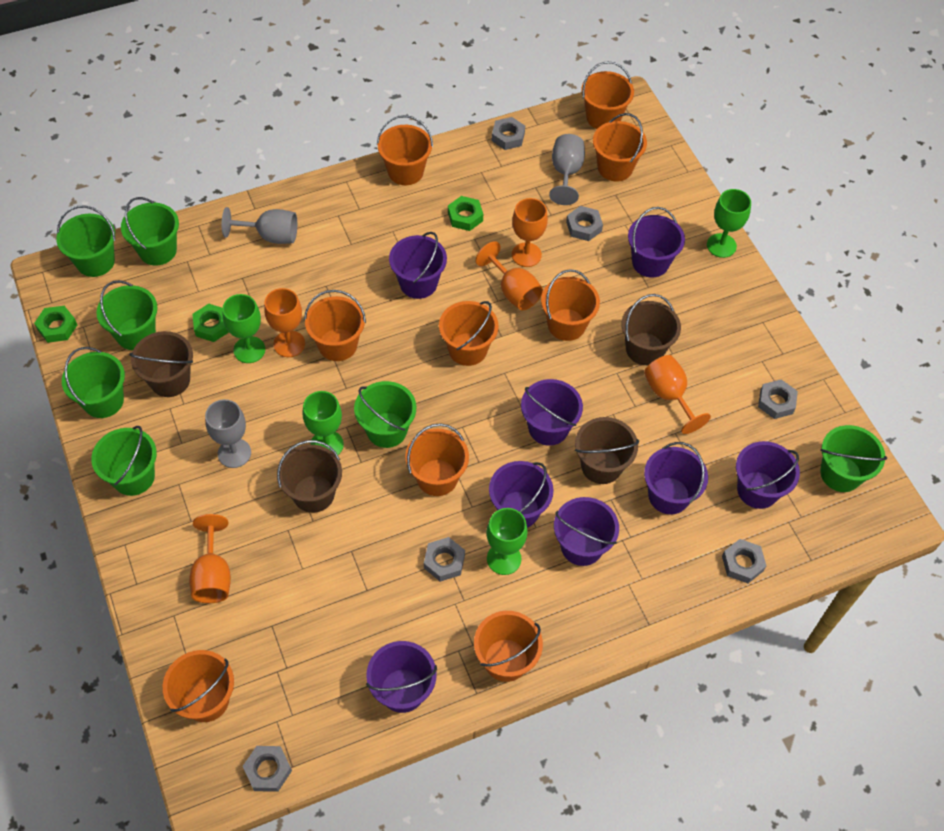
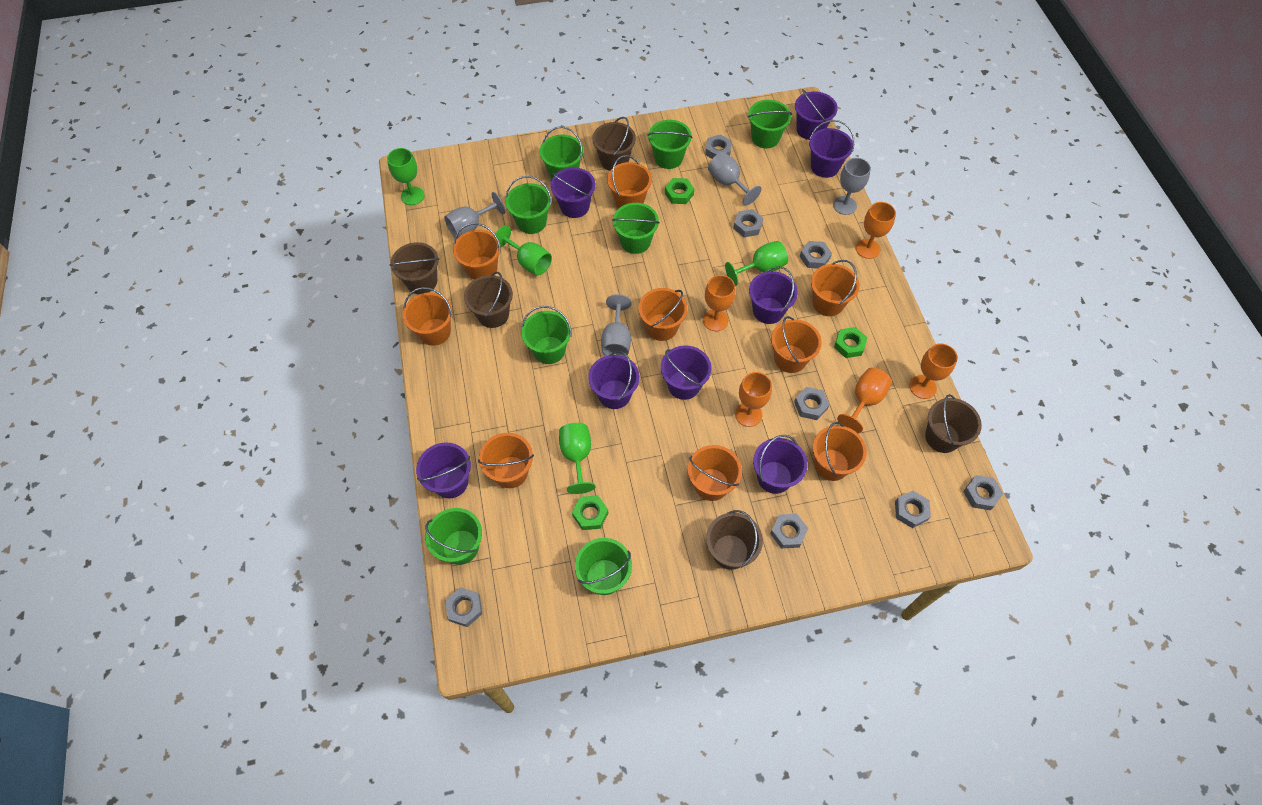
brown bucket: [129,331,193,397] [277,440,342,513] [575,417,639,484] [621,294,681,365] = 4 -> [390,242,439,294] [464,272,513,328] [592,117,636,171] [706,510,763,570] [925,394,982,453] = 5
green bucket: [56,206,115,277] [62,347,125,418] [91,426,157,496] [96,280,157,350] [121,197,179,266] [354,381,416,448] [820,425,887,492] = 7 -> [425,508,482,565] [506,176,552,234] [521,306,571,364] [540,126,584,179] [575,538,632,595] [612,203,660,254] [647,120,692,169] [748,100,792,148] = 8
grey goblet: [205,399,251,468] [222,207,297,244] [549,134,585,205] = 3 -> [444,192,505,239] [601,294,632,357] [708,152,761,206] [833,158,871,215] = 4
grey nut: [243,746,292,792] [424,537,465,582] [492,117,525,150] [566,206,603,241] [722,539,766,583] [758,379,798,419] = 6 -> [445,587,482,627] [705,134,732,159] [733,209,763,237] [770,514,808,548] [794,387,830,420] [800,241,832,269] [895,491,931,528] [963,475,1003,510] = 8

